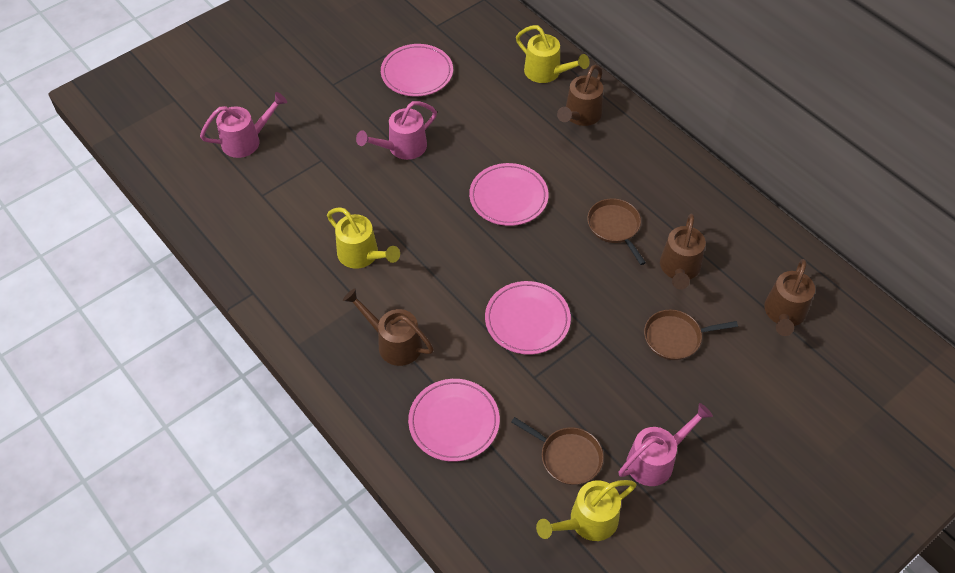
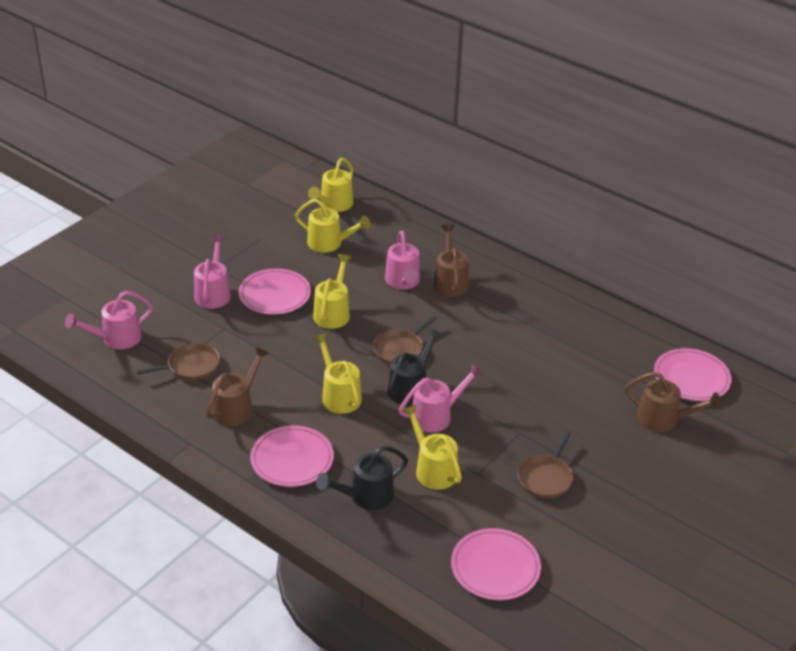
black watering can: none = 0 -> [316,446,408,510] [387,328,442,405] = 2
brown watering can: [343,288,434,366] [557,65,603,126] [660,214,706,290] [764,259,815,336] = 4 -> [206,346,269,426] [433,224,469,297] [625,372,721,432] = 3
pink watering can: [200,92,287,158] [356,101,437,160] [618,403,713,486] = 3 -> [65,291,153,349] [194,235,231,309] [385,230,420,289] [399,363,483,433] = 4
yellow watering can: [327,207,400,269] [516,25,590,83] [536,480,636,541] = 3 -> [295,199,371,253] [308,158,353,212] [313,254,352,329] [313,333,362,414] [402,404,462,490] = 5

